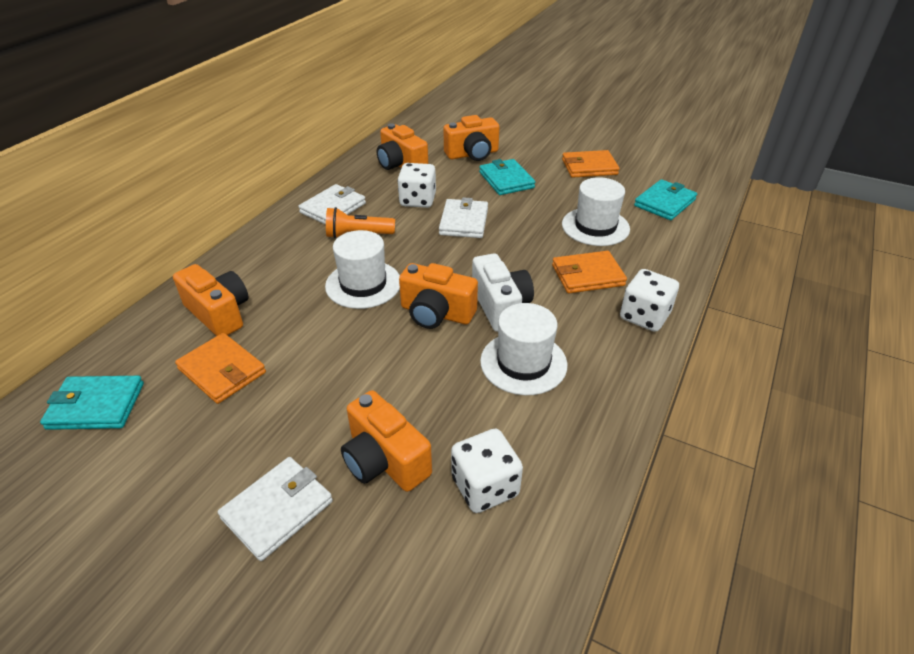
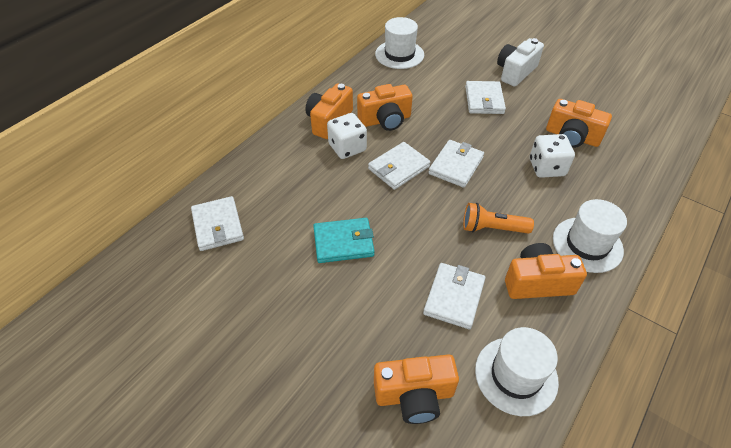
orange wallet: [175,333,266,404] [552,251,627,293] [562,150,620,178] = 3 -> none = 0
turquoise wallet: [40,376,144,430] [479,159,535,195] [634,179,697,220] = 3 -> [313,218,374,263] = 1
white dice: [397,163,436,208] [451,428,523,513] [620,269,679,332] = 3 -> [327,113,367,159] [530,134,575,178] = 2
white wallet: [218,457,333,561] [298,184,366,225] [439,197,488,238] = 3 -> [191,196,244,251] [368,142,431,190] [423,263,485,329] [428,140,484,188] [465,81,506,114] = 5

